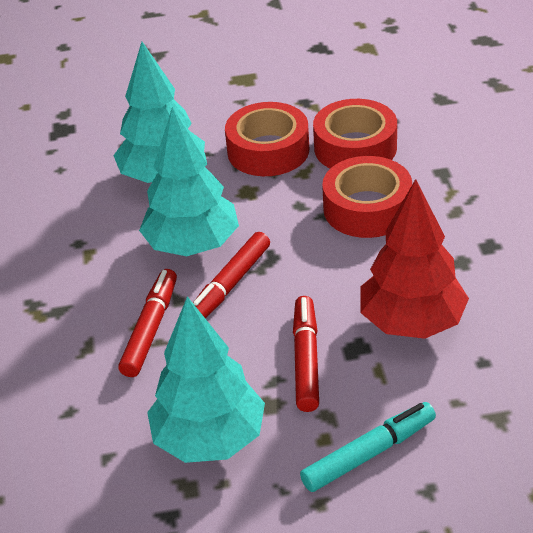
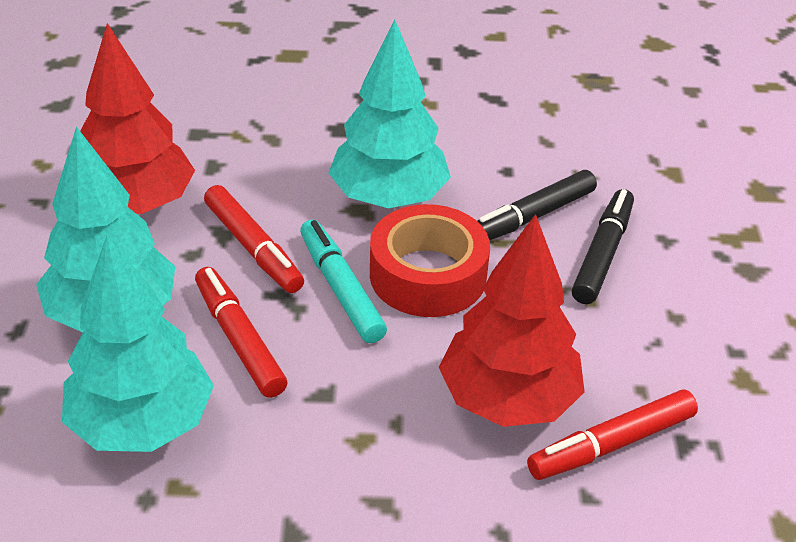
black marker: none = 0 -> [477,170,597,240] [572,189,634,304] = 2
red tape: [225,102,309,176] [313,99,397,168] [322,156,412,238] = 3 -> [370,204,490,317] = 1
red tree: [360,179,469,339] = 1 -> [80,23,195,214] [439,214,585,427] = 2

